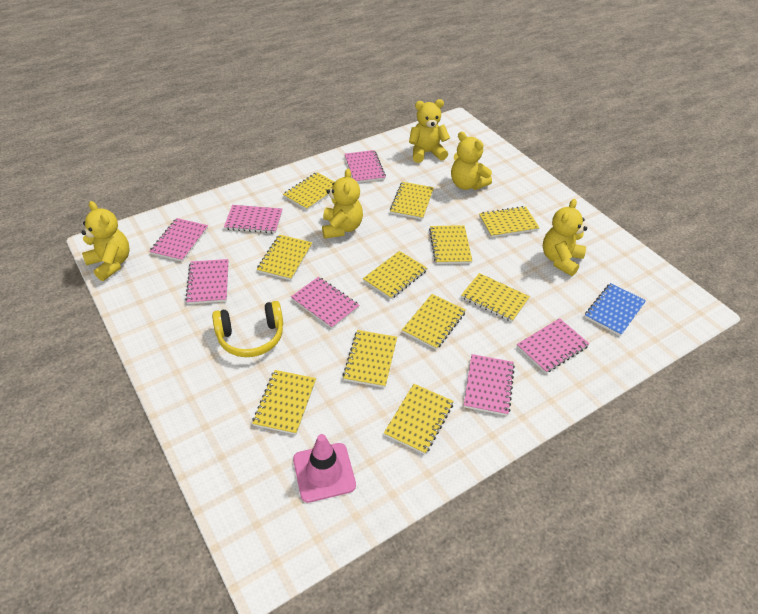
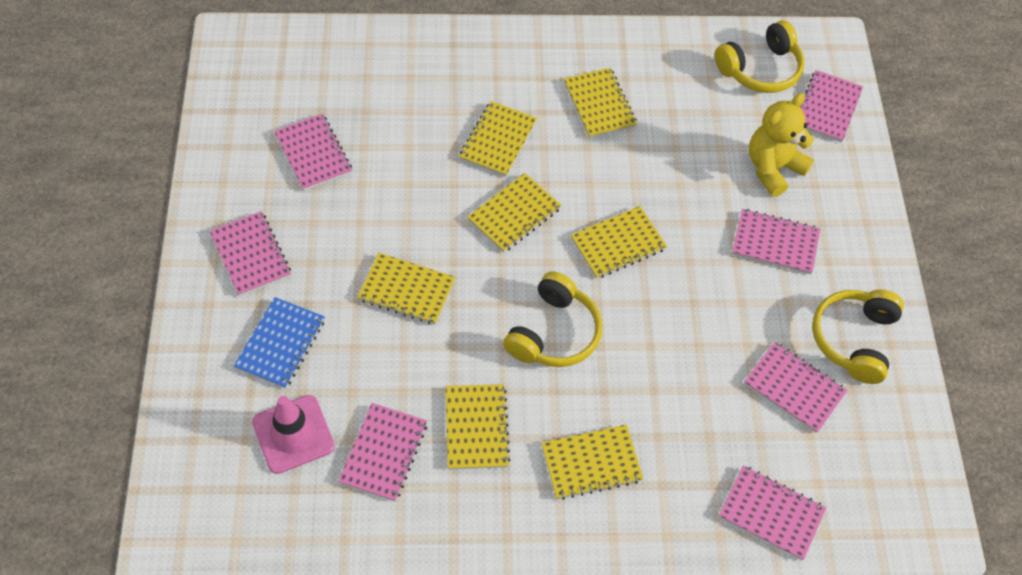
yellow headphones: [212,301,283,357] = 1 -> [503,271,602,367] [714,20,805,93] [812,290,904,384] = 3
yellow notebook: [252,370,316,435] [257,235,312,280] [283,172,335,210] [343,330,397,388] [363,251,427,299] [384,384,454,454] [390,182,434,220] [402,294,466,350] [429,225,472,264] [461,273,530,322] [479,206,540,238] = 11 -> [357,253,455,325] [446,384,511,470] [459,101,537,177] [467,173,562,252] [542,425,643,500] [564,68,637,138] [571,206,667,279] = 7
yellow teddy bear: [81,201,130,281] [322,168,363,239] [409,99,450,163] [451,131,492,190] [543,199,587,276] = 5 -> [749,93,814,197] = 1

